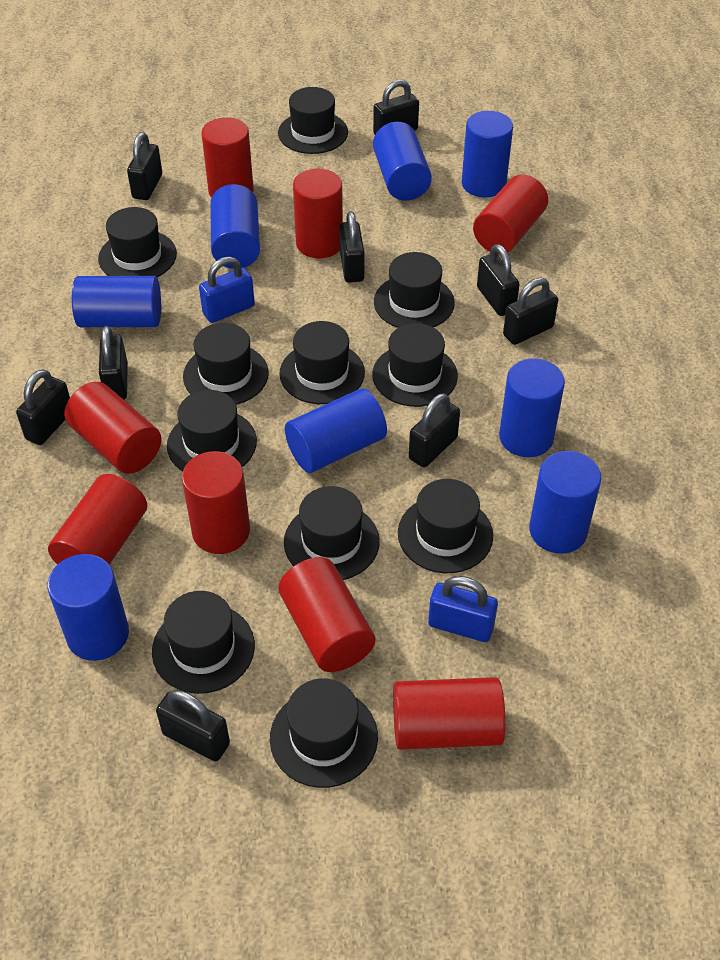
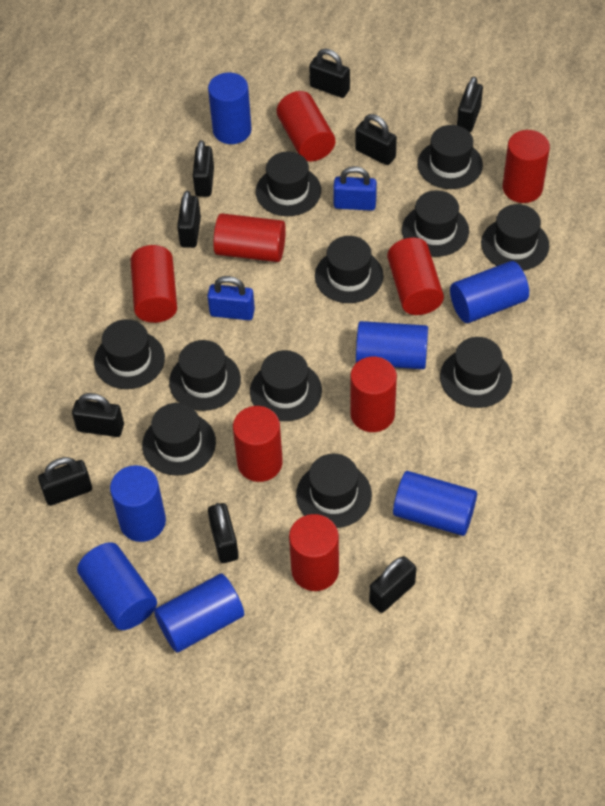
blue cylinder: [47,554,129,661] [72,276,161,327] [210,184,260,269] [285,388,387,473] [373,122,432,201] [462,111,513,197] [499,358,565,457] [529,451,601,554] = 8 -> [77,542,157,630] [110,465,166,542] [154,573,244,653] [208,72,252,144] [356,321,428,369] [393,471,477,536] [450,261,529,323] = 7

